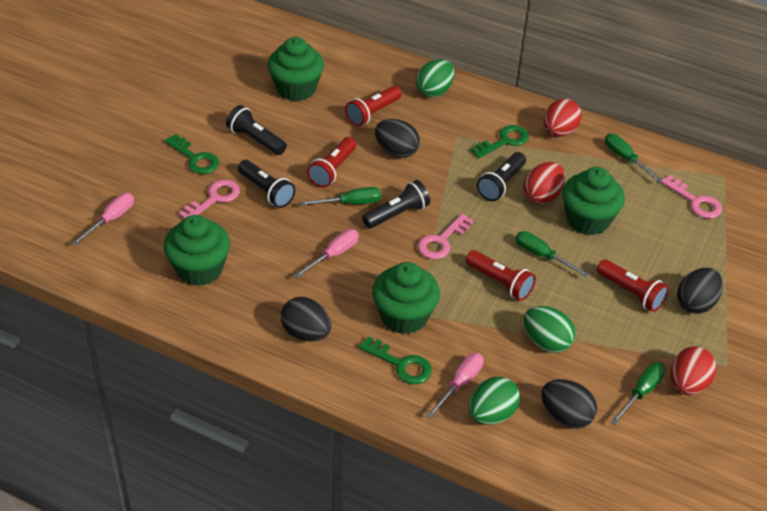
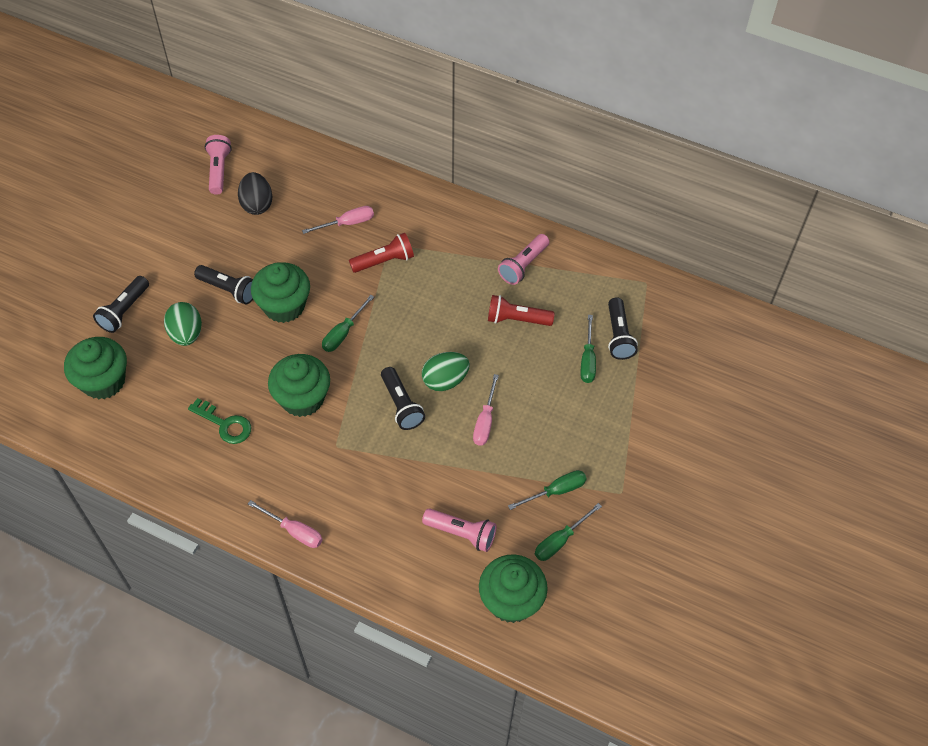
black egg: [281,297,331,341] [375,119,420,158] [541,379,597,429] [677,268,723,314] = 4 -> [238,172,272,215] = 1
green egg: [416,59,455,97] [469,377,520,425] [524,306,575,353] = 3 -> [164,302,202,346] [422,352,470,391] = 2
green key: [165,134,219,174] [359,336,432,385] [471,125,529,158] = 3 -> [188,398,251,444] = 1
pink flashlight: none = 0 -> [205,135,232,195] [422,508,497,552] [498,234,549,285] = 3
pink key: [178,179,240,219] [418,214,473,259] [661,175,722,219] = 3 -> none = 0
red egg: [523,162,565,204] [544,99,582,137] [671,346,717,395] = 3 -> none = 0
red flashlight: [307,137,356,187] [345,86,402,126] [466,250,536,301] [597,259,669,312] = 4 -> [349,233,414,273] [488,295,555,326] = 2

